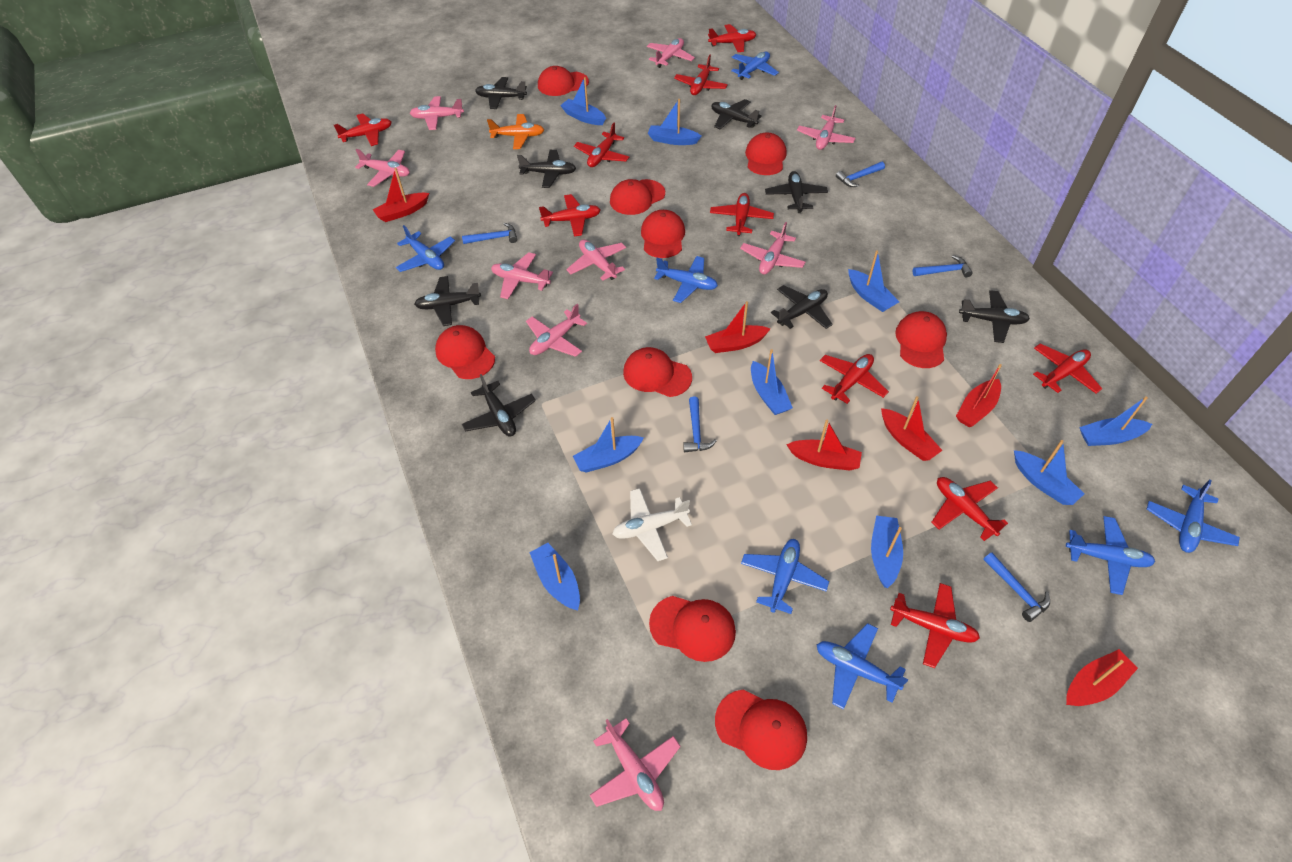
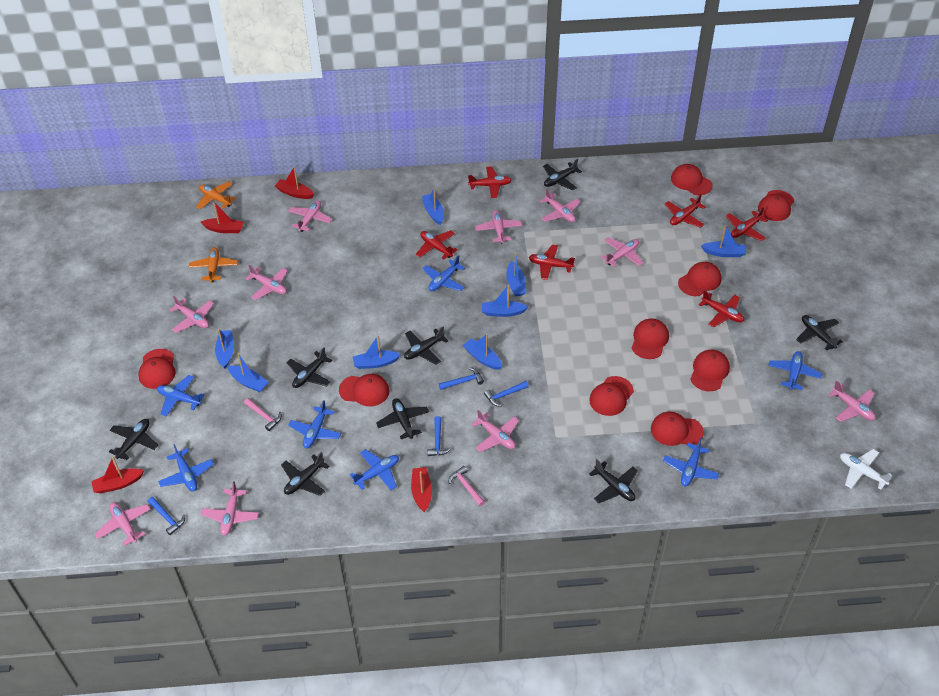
blue boat: [529,543,580,610] [560,77,606,125] [573,417,644,472] [648,99,702,145] [751,349,793,415] [848,250,899,312] [871,516,903,588] [1014,440,1084,505] [1079,396,1152,446] = 9 -> [215,329,234,368] [227,353,269,392] [353,335,401,369] [422,188,444,225] [463,334,502,370] [482,285,528,317] [506,253,526,296] [701,225,746,257] = 8
blue hammer: [462,223,517,244] [683,396,717,452] [836,161,885,187] [913,255,973,277] [983,553,1050,622] = 5 -> [148,497,185,535] [428,416,451,456] [439,367,484,390] [484,381,529,407] = 4
orange plane: [487,114,544,149] = 1 -> [189,247,238,283] [196,181,236,209] = 2
pink hammer: none = 0 -> [244,398,282,431] [449,466,485,506] = 2
pink plane: [355,149,410,187] [410,96,464,130] [491,252,553,299] [526,304,587,357] [566,240,626,281] [589,718,681,811] [647,38,695,68] [740,222,806,274] [797,105,855,150] = 9 -> [95,502,151,546] [170,296,214,333] [201,481,259,536] [246,265,288,300] [288,200,333,232] [471,410,519,452] [475,210,522,244] [540,189,581,222] [601,237,643,267] [829,381,876,422] = 10
red boat: [373,168,429,222] [705,301,770,353] [786,420,862,471] [881,396,943,461] [956,364,1002,427] [1066,649,1138,706] = 6 -> [91,457,144,493] [201,201,244,233] [275,166,314,199] [411,467,432,512] = 4
red plane: [334,113,392,146] [539,194,600,237] [574,123,629,167] [674,55,728,95] [708,24,756,52] [710,193,774,236] [820,354,889,404] [890,583,980,668] [932,477,1008,541] [1033,344,1102,394] = 10 -> [416,230,458,260] [468,166,512,198] [529,244,575,280] [665,194,706,228] [699,290,744,327] [726,207,768,241] = 6

